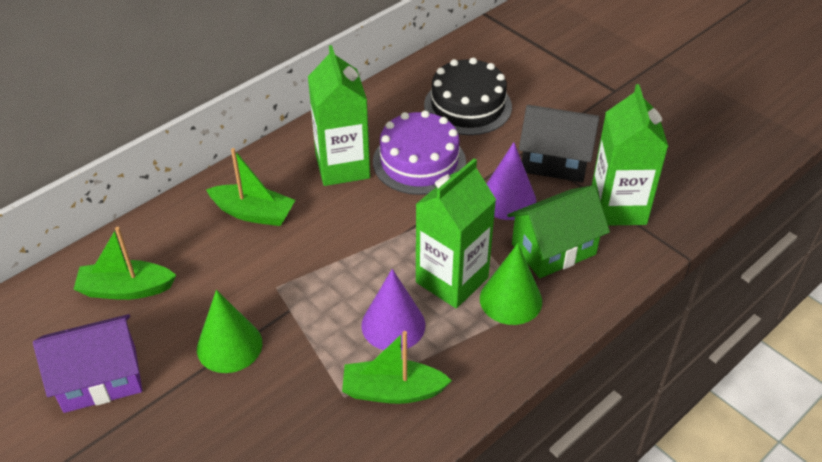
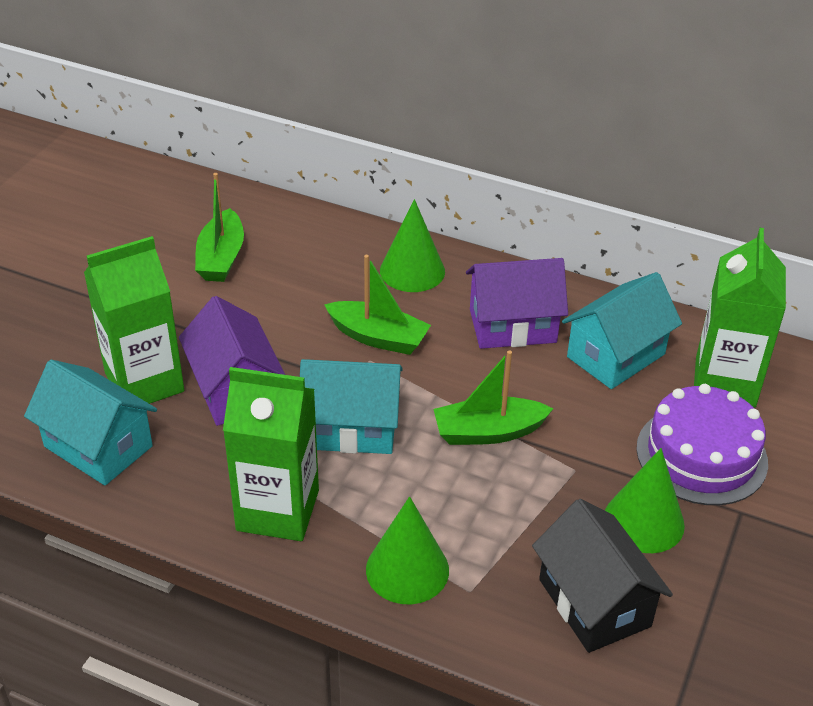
black cake: [424,57,512,135] = 1 -> none = 0
green cone: [197,290,262,373] [480,243,542,325] = 2 -> [366,496,449,604] [380,199,445,292] [605,448,685,553] = 3
green house: [507,185,610,278] = 1 -> none = 0
purple cone: [361,269,425,350] [487,142,536,220] = 2 -> none = 0
purple house: [33,314,142,413] = 1 -> [179,296,285,426] [466,258,568,349] = 2
turquoise house: none = 0 -> [24,360,157,485] [300,359,403,454] [562,272,682,389] = 3

